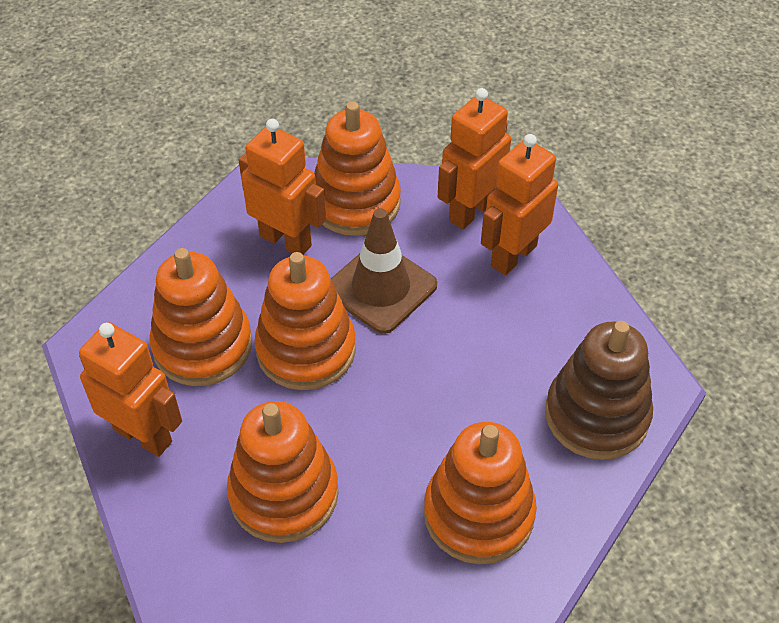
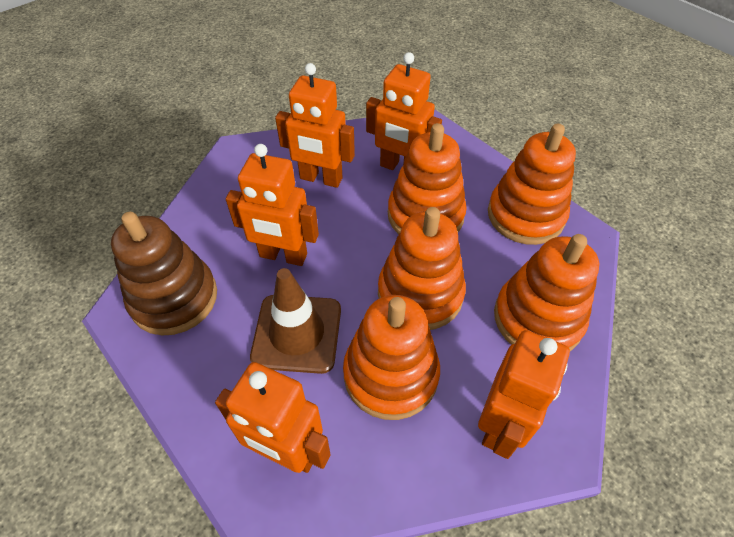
orange robot: [79,322,182,457] [239,119,326,255] [438,88,511,229] [481,134,558,275] = 4 -> [215,362,331,473] [226,144,319,266] [275,63,355,188] [366,52,442,170] [478,330,570,459] = 5

